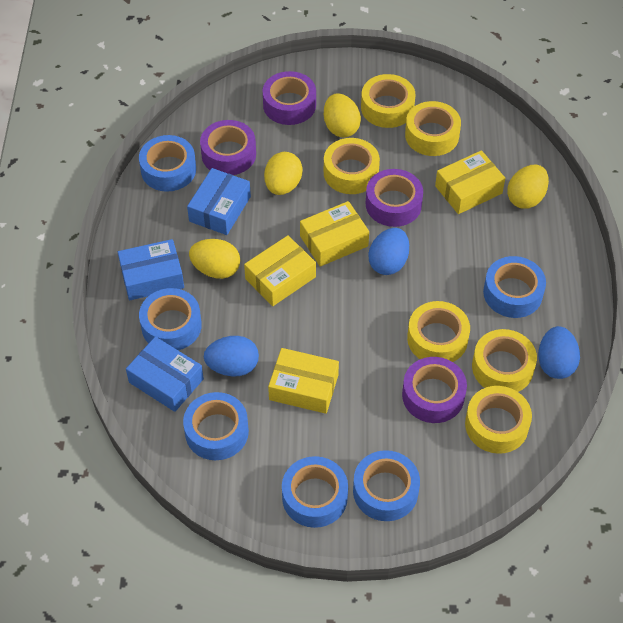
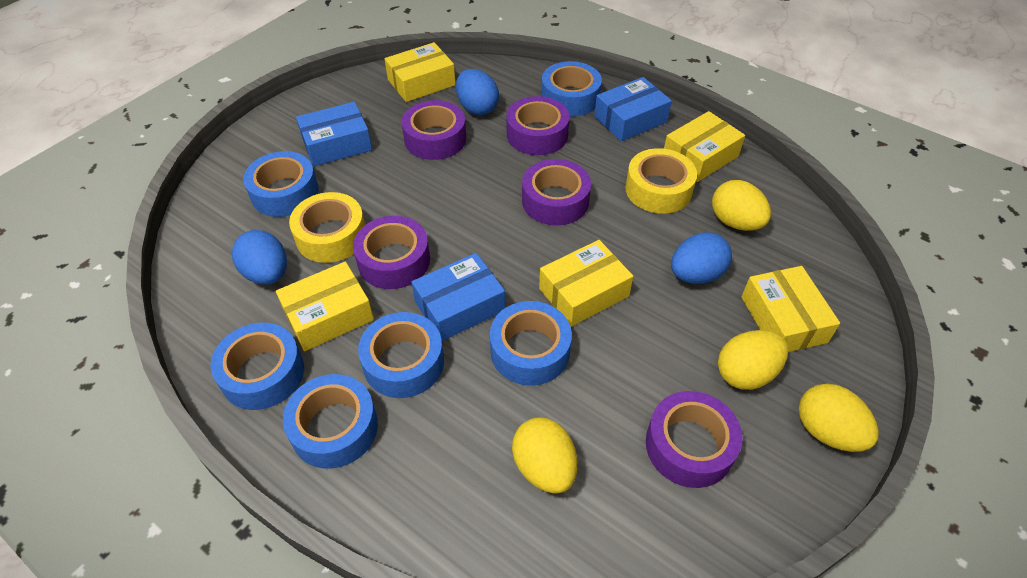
purple tape: [200,120,256,175] [263,71,316,125] [366,169,423,227] [402,357,467,423] = 4 -> [353,216,430,289] [401,100,466,160] [506,96,570,155] [522,159,591,225] [646,391,743,488] = 5
yellow box: [244,235,316,306] [268,348,339,414] [300,201,369,267] [435,150,505,214] = 4 -> [276,261,374,351] [385,42,456,102] [539,240,633,327] [664,111,745,182] [741,266,840,352] = 5
yellow tape: [324,138,380,194] [361,74,416,128] [405,101,461,156] [407,301,470,362] [465,386,532,454] [472,329,537,392] = 6 -> [289,192,365,263] [625,148,697,214] = 2

